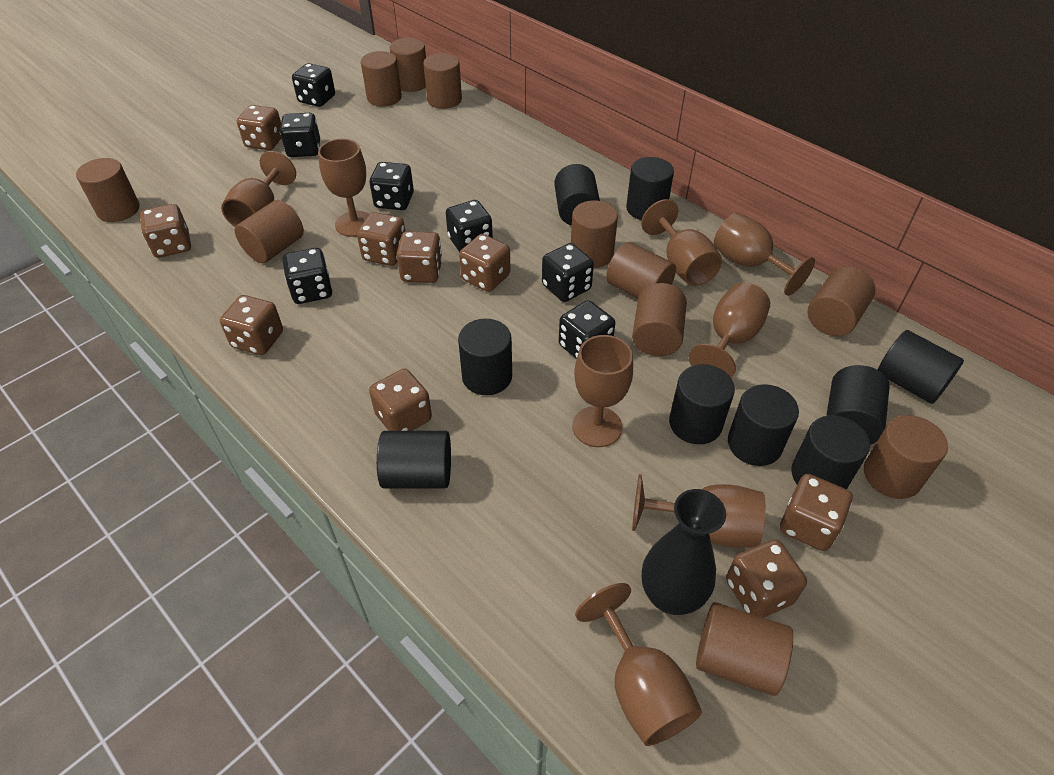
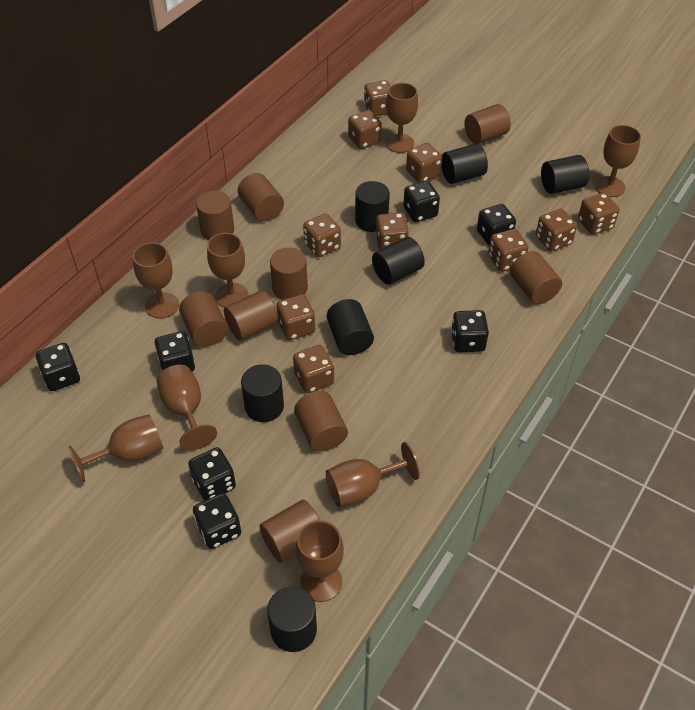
black cylinder: [377,431,451,488] [458,319,512,395] [554,164,600,226] [626,157,674,220] [669,364,735,444] [728,384,799,466] [791,415,870,489] [826,365,890,445] [878,330,964,404] = 9 -> [241,364,284,422] [267,586,317,652] [327,299,374,355] [355,181,390,232] [372,237,425,285] [441,144,488,184] [541,155,589,194] = 7
black vase: [642,489,726,615] = 1 -> none = 0
brown cylinder: [76,158,140,222] [235,200,304,263] [361,51,402,106] [390,38,426,92] [423,53,462,109] [571,200,618,268] [606,242,676,299] [632,283,687,356] [696,602,793,696] [807,267,876,336] [864,415,948,499] = 11 -> [179,291,228,347] [196,191,234,241] [224,290,278,341] [238,173,284,221] [260,500,320,563] [270,247,308,300] [294,391,348,452] [465,104,511,144] [510,251,562,304] = 9
brown dice: [140,204,191,258] [220,295,283,355] [237,105,281,150] [357,212,405,266] [369,369,432,431] [396,231,442,283] [459,234,511,292] [726,539,807,618] [780,474,852,551] = 9 -> [277,294,315,340] [293,345,334,393] [303,214,341,257] [348,110,382,149] [364,80,390,116] [375,212,409,250] [406,143,442,183] [488,229,528,272] [536,209,577,252] [578,193,619,235] = 10

